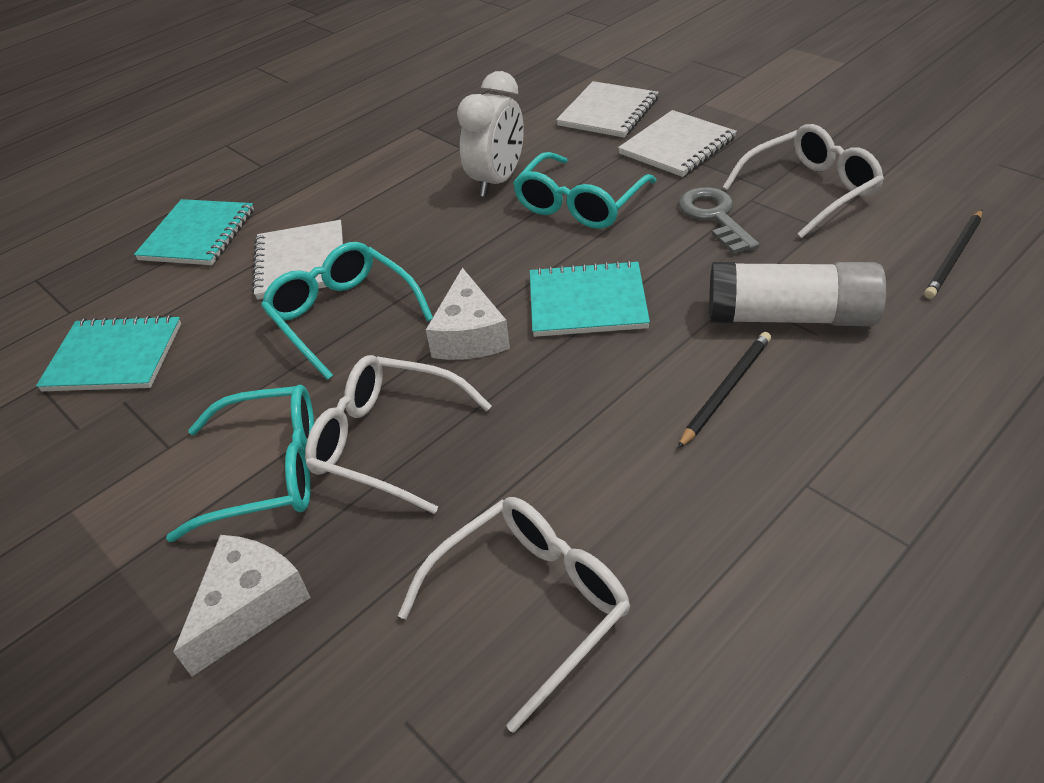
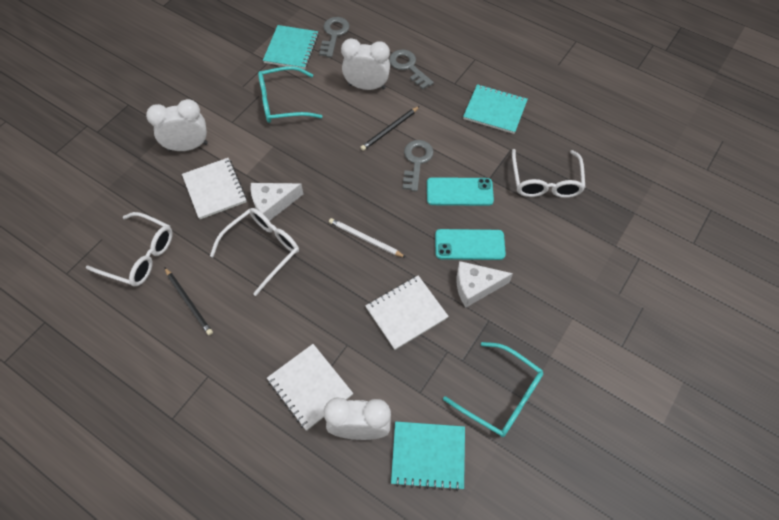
grey key: [679,187,760,254] = 1 -> [319,17,350,58] [389,49,434,90] [402,140,434,192] = 3
turquoise glasses: [166,385,314,542] [261,242,433,380] [513,152,656,229] = 3 -> [258,66,323,123] [443,342,543,437] = 2
turquoise phone: none = 0 -> [427,177,494,206] [435,229,506,260] = 2
white clock: [457,71,524,197] = 1 -> [146,99,208,151] [324,397,391,440] [341,38,390,90] = 3
white glue stick: [709,262,887,326] = 1 -> none = 0
white pencil: none = 0 -> [329,218,406,258] = 1

